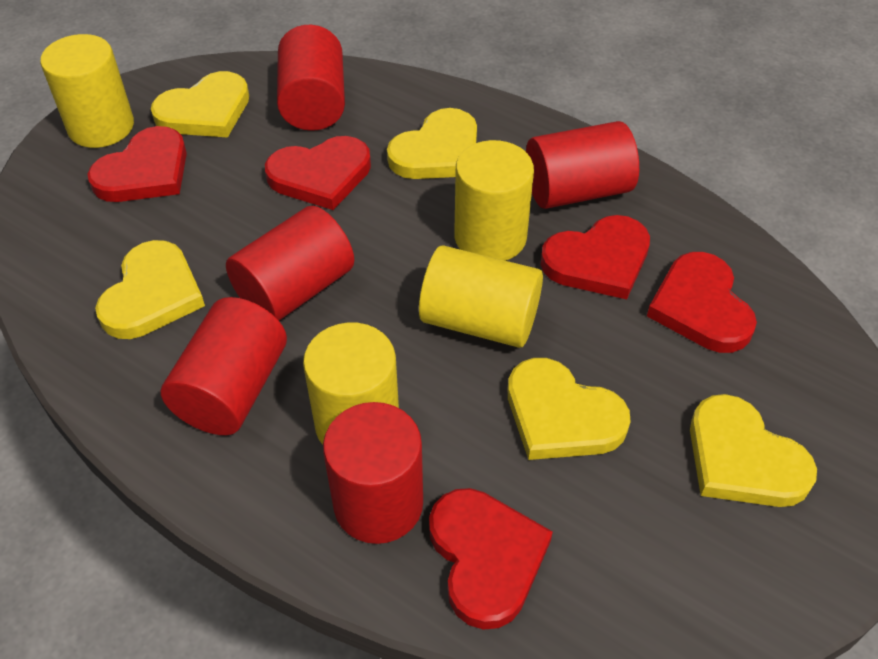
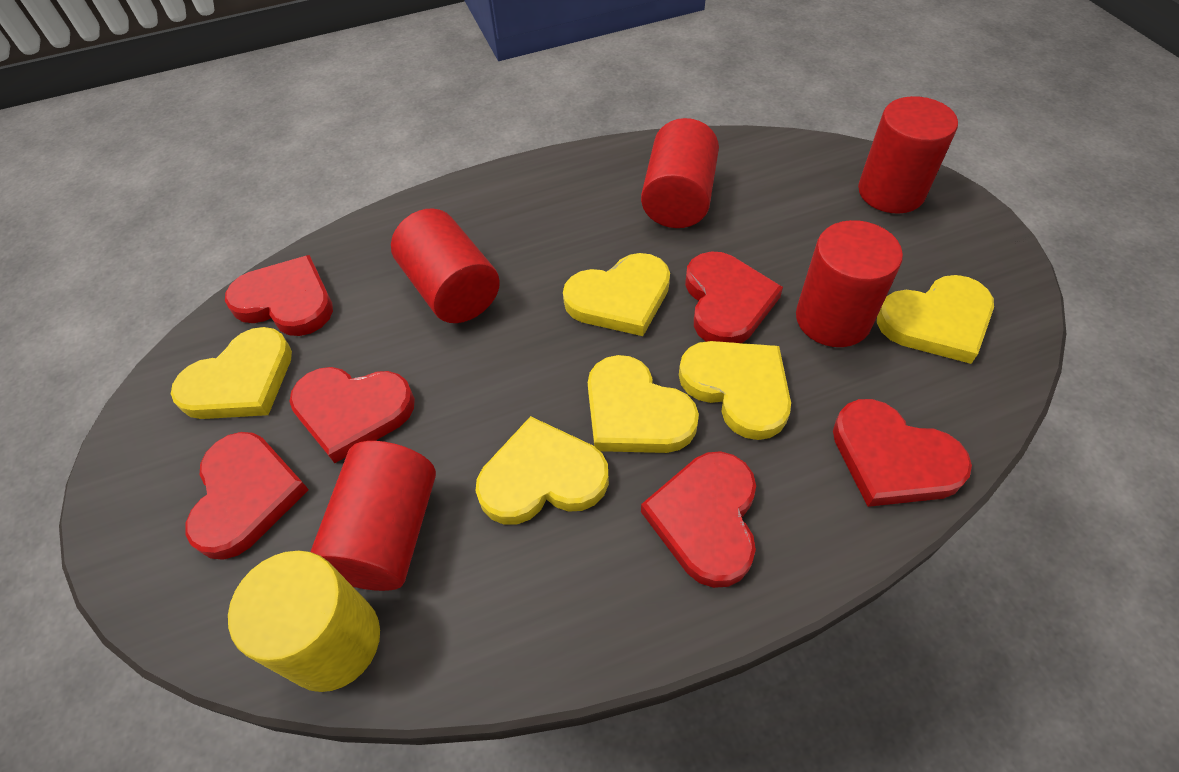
red heart: [88,126,187,202] [265,136,371,210] [429,488,553,630] [540,215,650,299] [647,252,757,353] = 5 -> [186,432,309,560] [225,255,333,336] [289,367,415,463] [641,451,756,588] [685,251,783,343] [833,399,972,507] = 6
yellow cylinder: [40,34,134,148] [303,323,399,444] [419,245,543,348] [454,140,534,261] = 4 -> [228,551,380,692] = 1
yellow heart: [95,240,205,339] [151,71,249,138] [387,108,477,179] [508,358,631,460] [690,394,817,507] = 5 -> [171,327,292,419] [476,416,609,524] [563,253,670,336] [588,355,699,453] [679,341,791,440] [877,275,994,364] = 6

